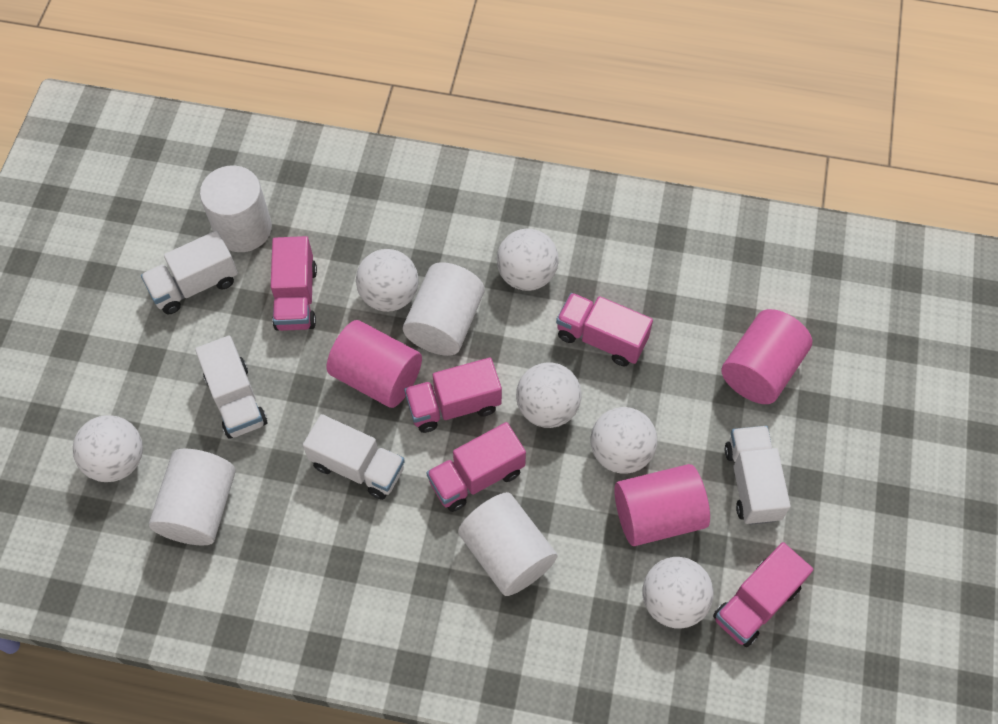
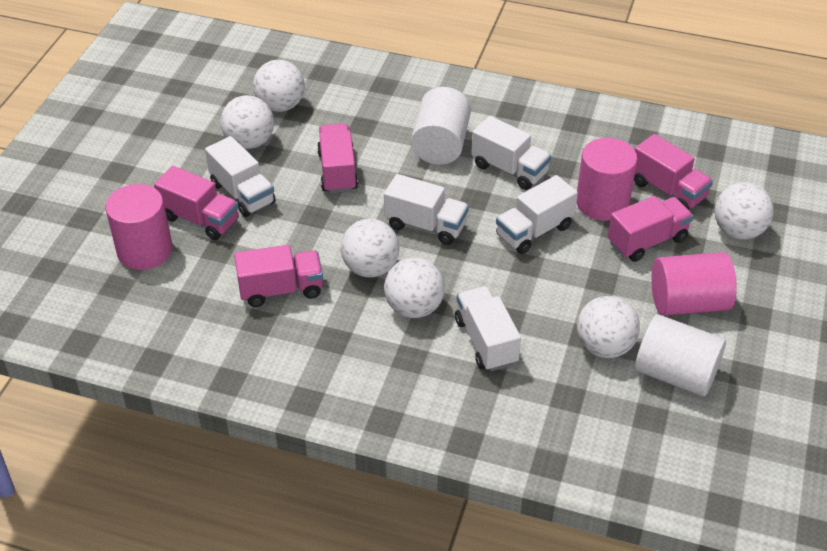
white cylinder: [149,449,236,546] [200,165,272,252] [403,262,485,356] [458,492,557,596] = 4 -> [411,87,471,165] [635,314,726,397] = 2
white truck: [141,231,238,314] [195,336,267,439] [303,414,405,500] [725,426,791,525] = 4 -> [205,136,276,217] [384,174,469,245] [455,286,521,371] [471,116,551,190] [496,175,578,254] = 5

